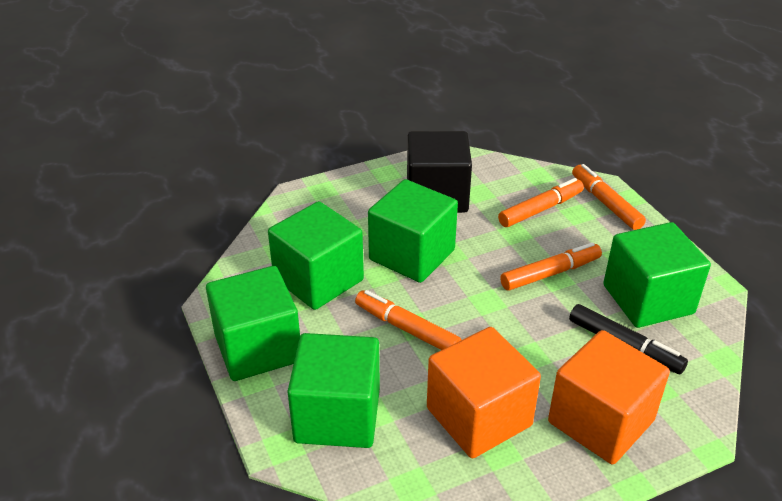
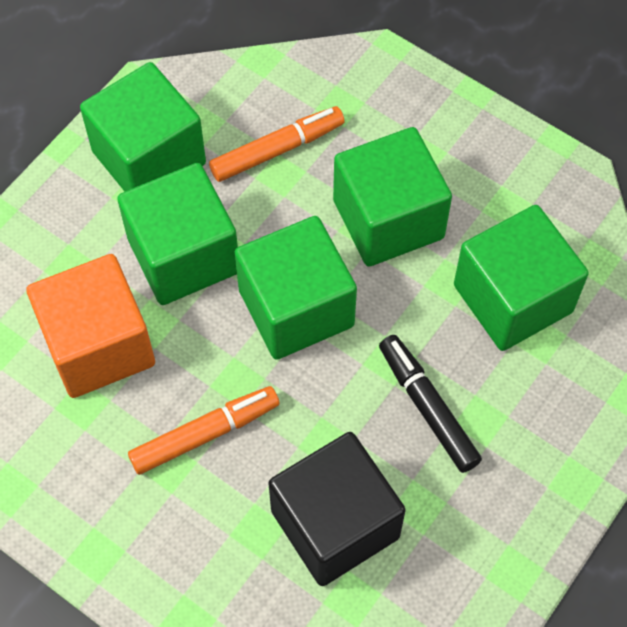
orange cube: [427,327,541,458] [548,330,670,464] = 2 -> [26,254,155,398] = 1
orange marker: [355,290,461,350] [498,178,584,227] [500,242,602,291] [572,164,646,230] = 4 -> [128,386,280,475] [209,106,345,182] = 2

